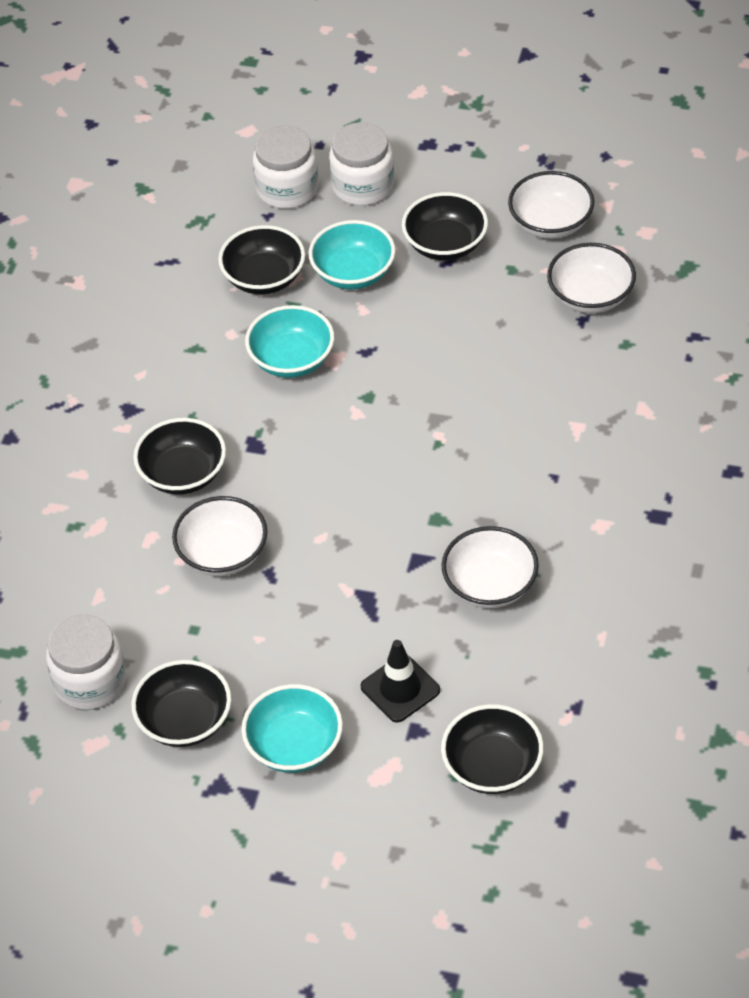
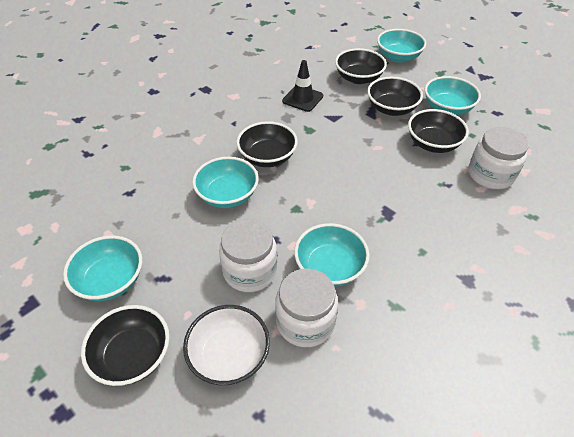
turquoise bowl: [241,684,343,773] [245,305,334,378] [309,220,395,289] = 3 -> [63,236,142,301] [192,157,259,208] [294,223,370,287] [377,29,426,63] [425,76,481,115] = 5
white bowl: [172,496,268,576] [442,526,539,608] [508,171,594,239] [547,243,636,313] = 4 -> [183,305,270,385] = 1

